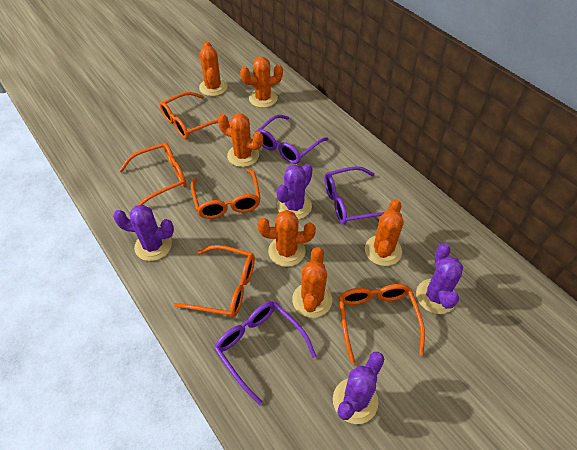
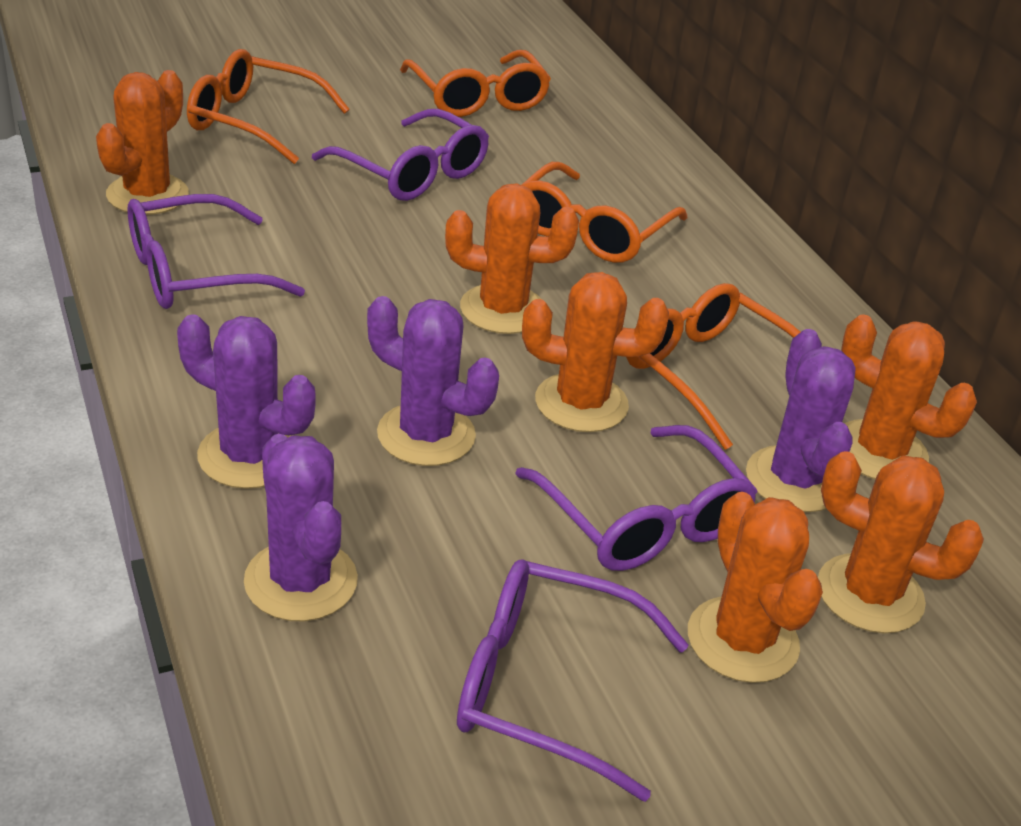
orange glasses: [119,142,187,206] [160,92,229,139] [174,245,255,318] [191,169,261,219] [339,284,425,364] = 5 -> [187,49,350,164] [400,50,551,117] [522,162,688,263] [626,283,800,450] = 4
purple glasses: [214,301,316,405] [256,115,328,164] [324,166,384,225] = 3 -> [128,194,305,309] [312,109,489,201] [457,560,689,802] [515,425,758,571] = 4

